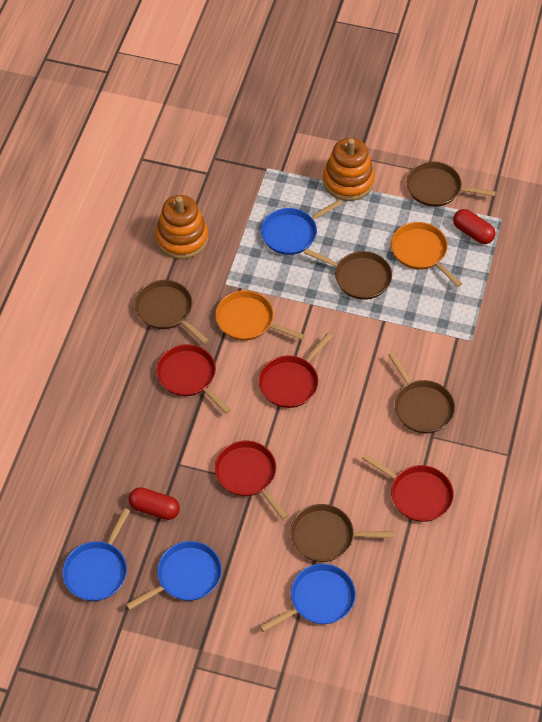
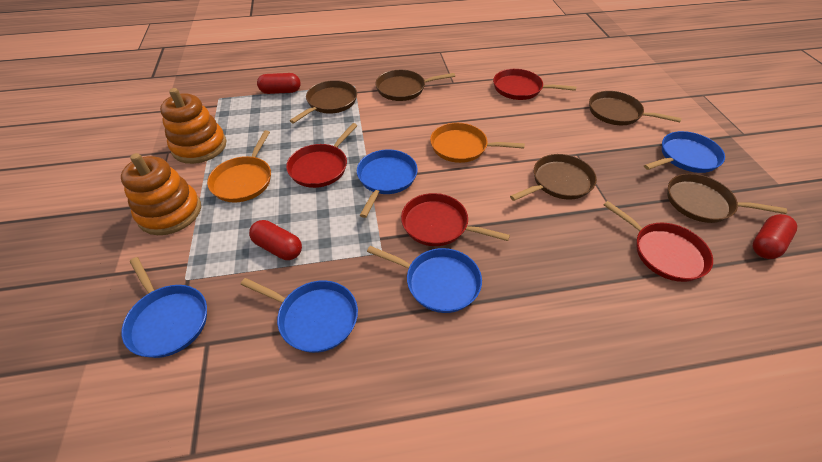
blue pan: [62,508,130,601] [126,541,222,610] [260,564,356,632] [261,199,343,255] = 4 -> [121,257,207,358] [240,278,358,353] [357,149,418,218] [367,246,482,313] [644,131,725,173] = 5
red capsule: [129,487,180,520] [453,209,496,244] = 2 -> [249,220,302,260] [257,73,301,94] [753,214,797,259] = 3

